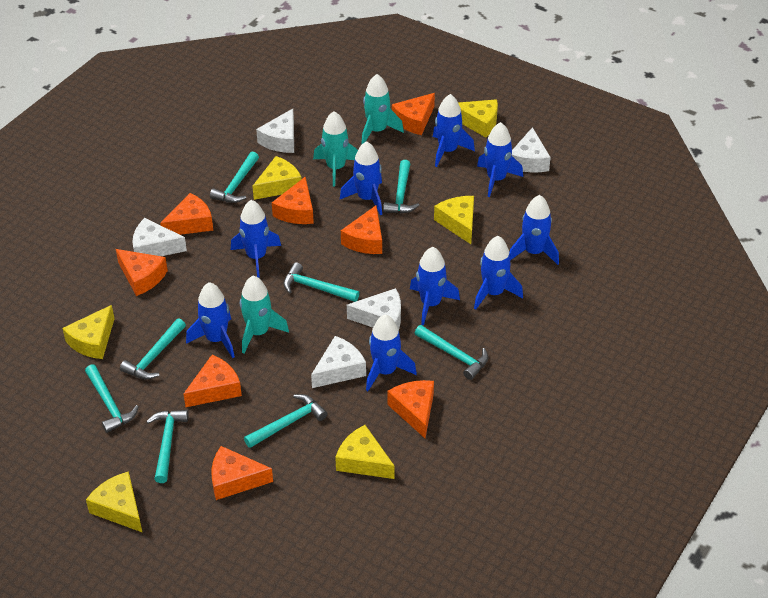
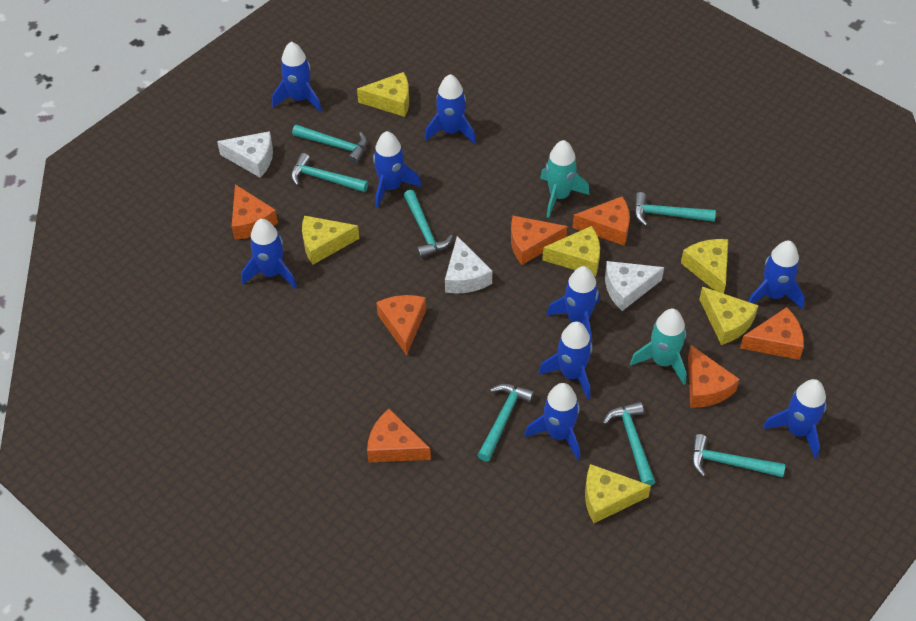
orange cheese: [116,249,168,296] [160,193,213,235] [183,355,242,407] [211,446,273,500] [272,177,314,224] [341,205,382,254] [387,380,434,438] [392,93,435,135] = 8 -> [232,184,278,240] [367,409,431,462] [376,295,426,355] [511,216,567,265] [572,196,630,246] [688,345,739,408] [740,307,804,360] = 7
turquoise hammer: [85,364,139,433] [120,319,186,380] [146,410,188,483] [210,151,259,203] [244,394,328,448] [283,262,359,302] [383,160,419,213] [415,325,488,380] = 8 -> [291,153,368,192] [292,125,367,164] [404,190,453,258] [477,384,534,461] [603,402,655,485] [634,192,716,226] [692,434,785,477] = 7
turquoise rocket: [240,276,289,353] [313,111,358,187] [361,74,404,145] = 3 -> [540,140,590,218] [630,309,686,385] = 2
white cheese: [132,218,187,256] [256,109,294,153] [311,336,366,388] [347,288,401,329] [512,127,551,173] = 5 -> [217,131,273,178] [445,236,492,294] [605,261,664,311] = 3

